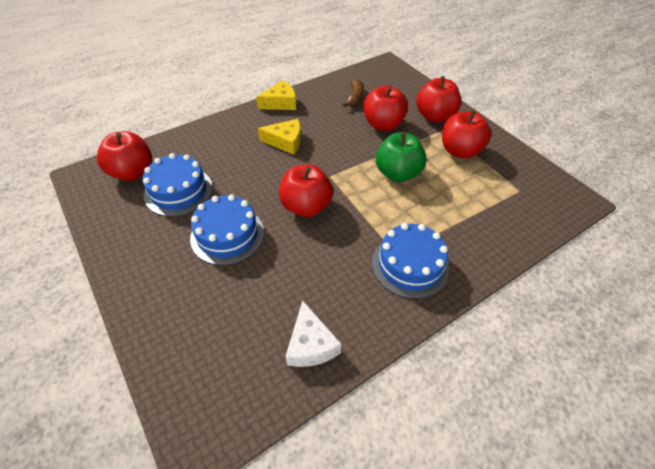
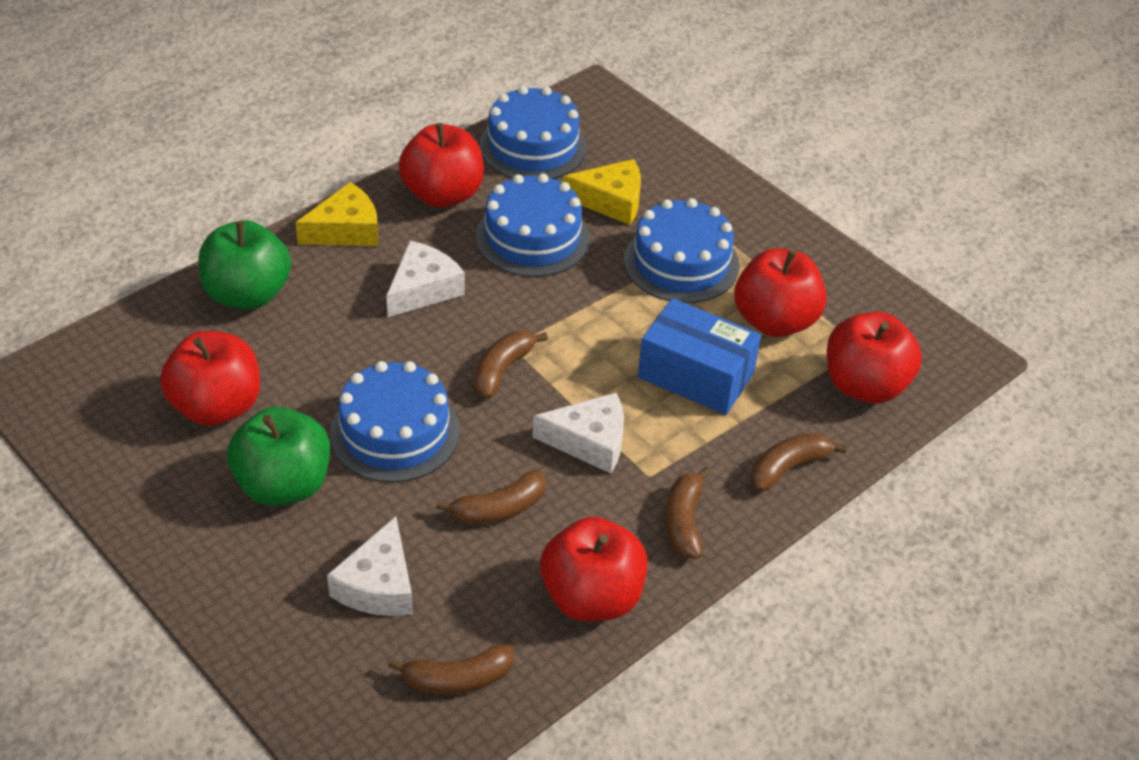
blue box: none = 0 -> [638,298,761,415] = 1
blue cake: [143,153,213,217] [190,194,264,265] [372,223,449,299] = 3 -> [330,361,460,482] [476,174,590,277] [479,86,587,179] [624,198,739,303] = 4
brown banana: [342,78,364,107] = 1 -> [388,645,514,695] [436,471,546,525] [474,331,548,399] [665,467,711,559] [751,433,847,492] = 5
green apple: [376,132,427,182] = 1 -> [198,220,291,309] [227,407,330,506] = 2
white cheese: [286,300,342,367] = 1 -> [327,516,413,616] [386,241,465,317] [533,393,624,473] = 3

